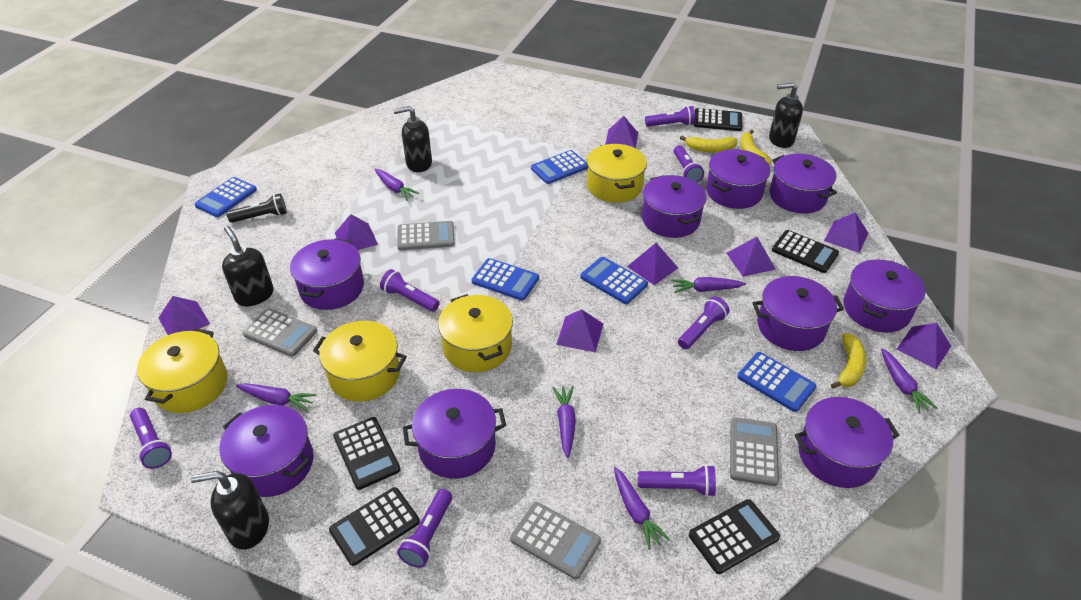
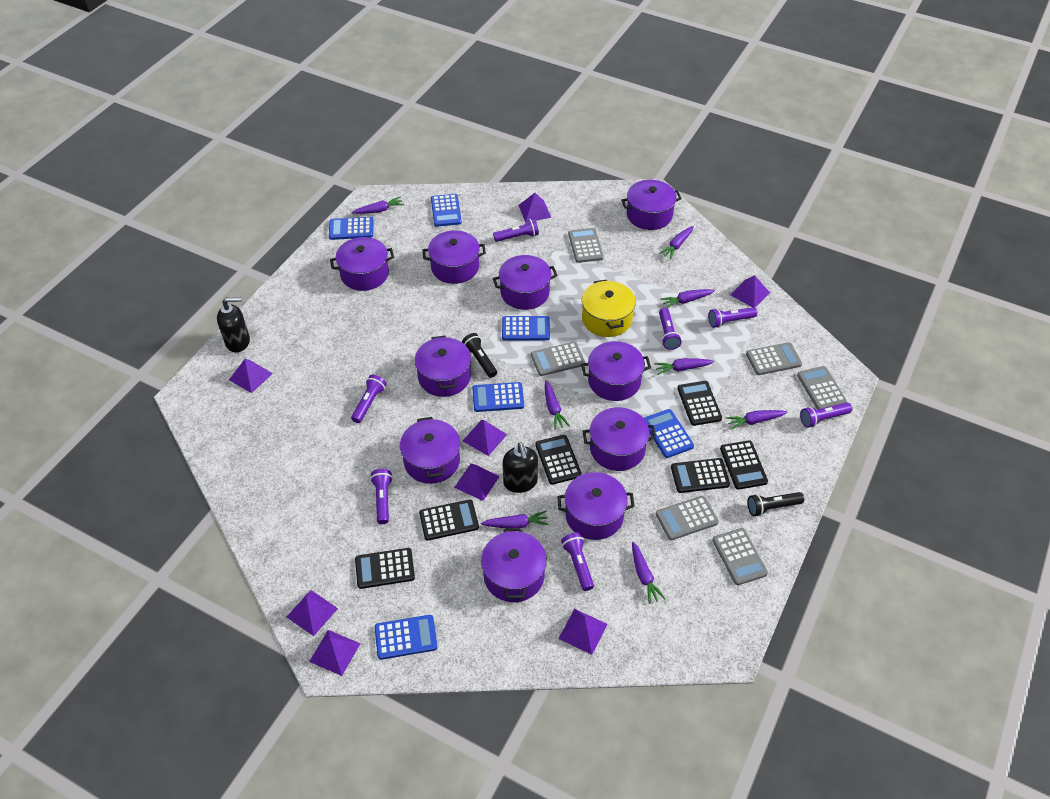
black calculator: [329,487,420,566] [333,417,401,490] [689,499,780,574] [694,108,742,131] [772,230,839,273] = 5 -> [355,548,415,589] [419,500,479,541] [535,435,582,485] [671,458,730,493] [677,381,722,426] [720,440,768,490] = 6
black flashlight: [227,194,287,223] = 1 -> [462,333,497,378] [747,492,804,516] = 2
black soap dispenser: [190,471,269,550] [222,226,274,306] [393,106,432,172] [769,83,803,148] = 4 -> [217,297,250,352] [503,442,538,493] = 2
blue calculator: [194,177,257,217] [471,258,539,301] [531,150,588,184] [580,257,648,304] [737,352,817,412] = 5 -> [329,217,373,240] [375,615,437,660] [431,194,462,227] [472,382,524,412] [502,316,550,341] [644,409,694,458] = 6
grey calculator: [243,308,317,357] [397,221,455,250] [510,502,601,579] [730,417,779,486] = 4 -> [531,342,585,376] [568,228,604,263] [656,496,719,540] [712,528,768,585] [746,342,802,375] [797,366,847,410] = 6
purple carrot: [236,383,317,411] [374,169,420,201] [552,386,576,458] [614,467,670,550] [671,277,746,293] [881,348,938,414] = 6 -> [352,196,404,214] [481,511,549,528] [545,380,570,430] [632,542,666,604] [654,358,714,375] [659,226,694,259] [660,289,715,308] [726,410,787,430] = 8
purple pot: [220,405,314,497] [290,238,364,310] [403,389,506,479] [642,175,706,238] [706,149,770,209] [752,276,844,351] [769,154,837,214] [795,397,899,488] [843,259,925,333] = 9 -> [330,237,394,291] [400,417,460,484] [415,335,471,397] [422,230,486,284] [481,528,547,602] [493,255,558,310] [557,472,635,540] [581,341,651,401] [582,407,656,471] [621,180,682,230] = 10
yellow banana: [680,136,738,152] [740,130,772,165] [831,333,866,389] = 3 -> none = 0
yellow pot: [137,328,227,413] [313,321,407,402] [438,294,513,372] [587,144,647,203] = 4 -> [582,279,636,337] = 1

